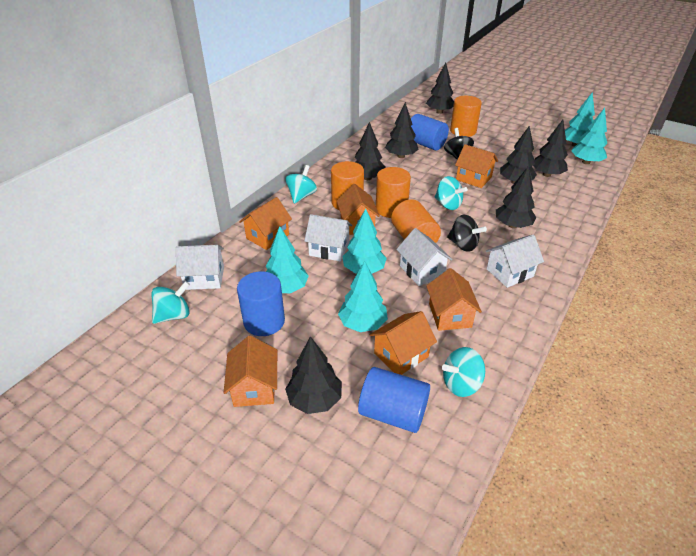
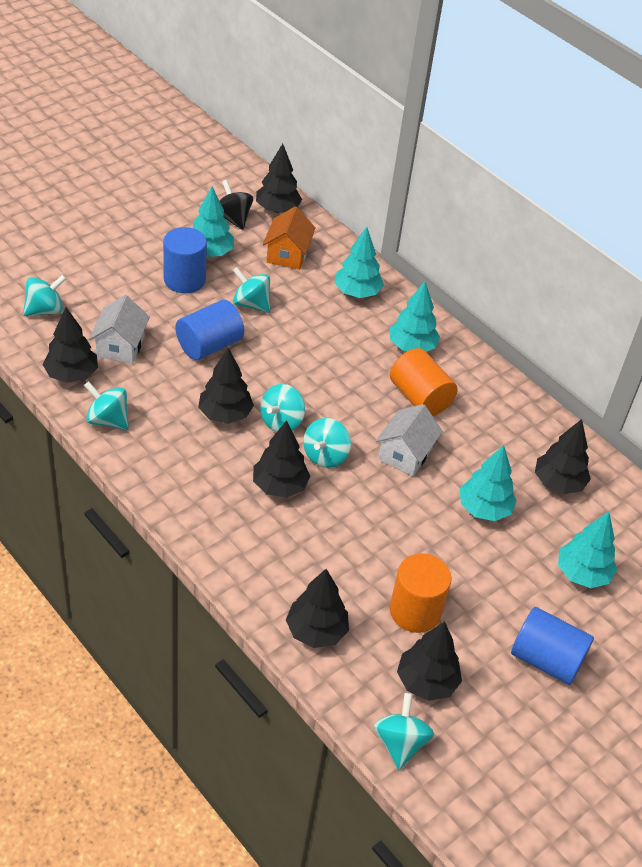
black spinning top: [444,128,474,160] [447,214,487,252] = 2 -> [219,180,253,230] = 1
orange cylinder: [331,161,364,210] [376,167,411,218] [391,199,441,243] [450,96,482,137] = 4 -> [390,348,458,416] [390,553,451,633] = 2
orange house: [224,336,277,407] [239,197,292,250] [336,184,380,235] [370,311,437,375] [426,268,482,331] [455,144,498,188] = 6 -> [263,206,316,270] = 1
turquoise spinning top: [151,281,190,324] [285,165,317,204] [435,176,468,210] [442,347,485,397] = 4 -> [23,275,67,316] [84,381,129,430] [233,267,270,313] [260,384,305,432] [303,418,351,468] [374,693,434,769] = 6
white house: [176,245,224,290] [304,214,352,261] [396,228,453,286] [486,234,544,288] = 4 -> [89,295,150,364] [376,404,443,476] = 2

